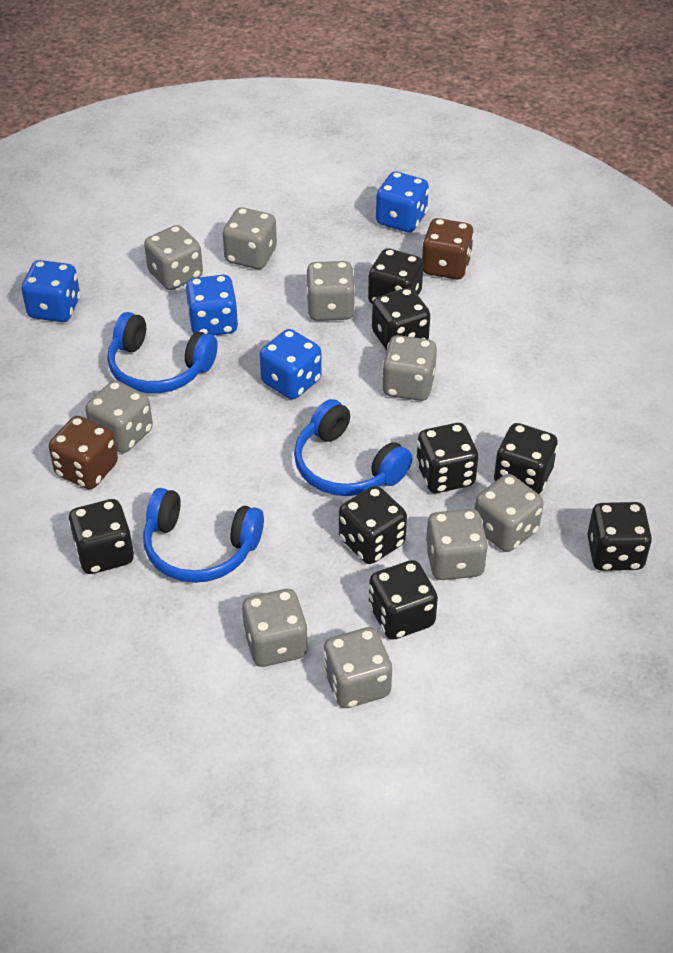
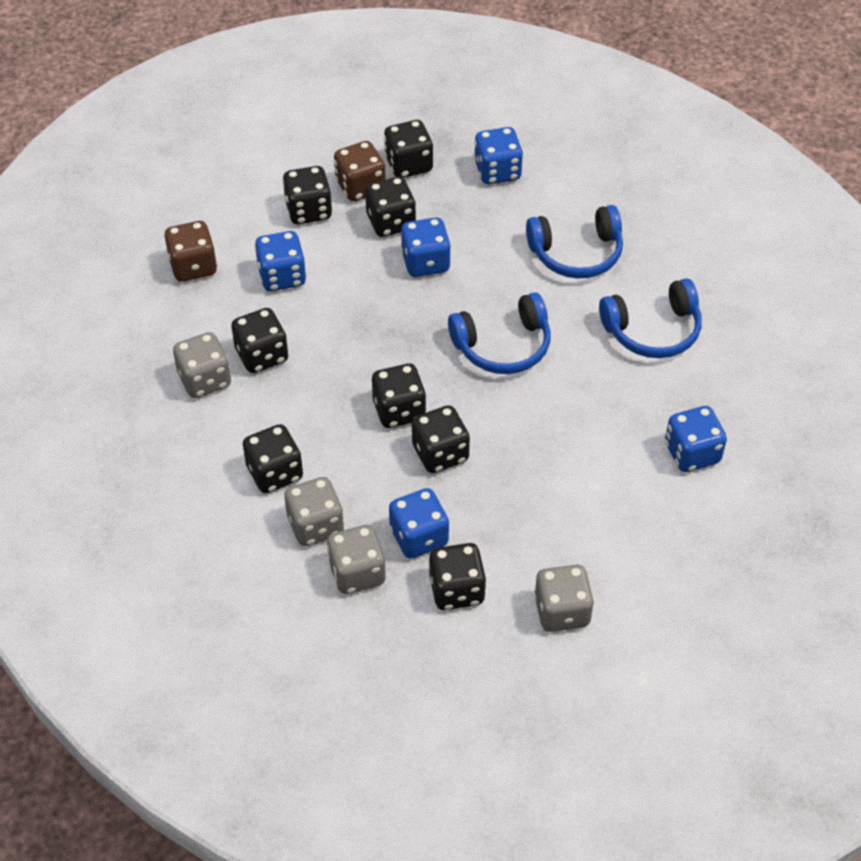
blue dice: [21,260,80,322] [186,275,239,336] [260,329,322,399] [376,171,429,232] = 4 -> [255,231,306,291] [389,488,449,559] [401,217,451,277] [474,127,523,184] [665,406,727,472] = 5
grey dice: [85,380,153,453] [144,225,203,290] [222,207,277,269] [242,589,308,667] [306,261,355,321] [323,627,392,708] [382,335,437,401] [425,509,488,580] [475,474,544,552] = 9 -> [173,332,231,398] [284,477,344,546] [326,525,386,594] [534,565,594,632] = 4

